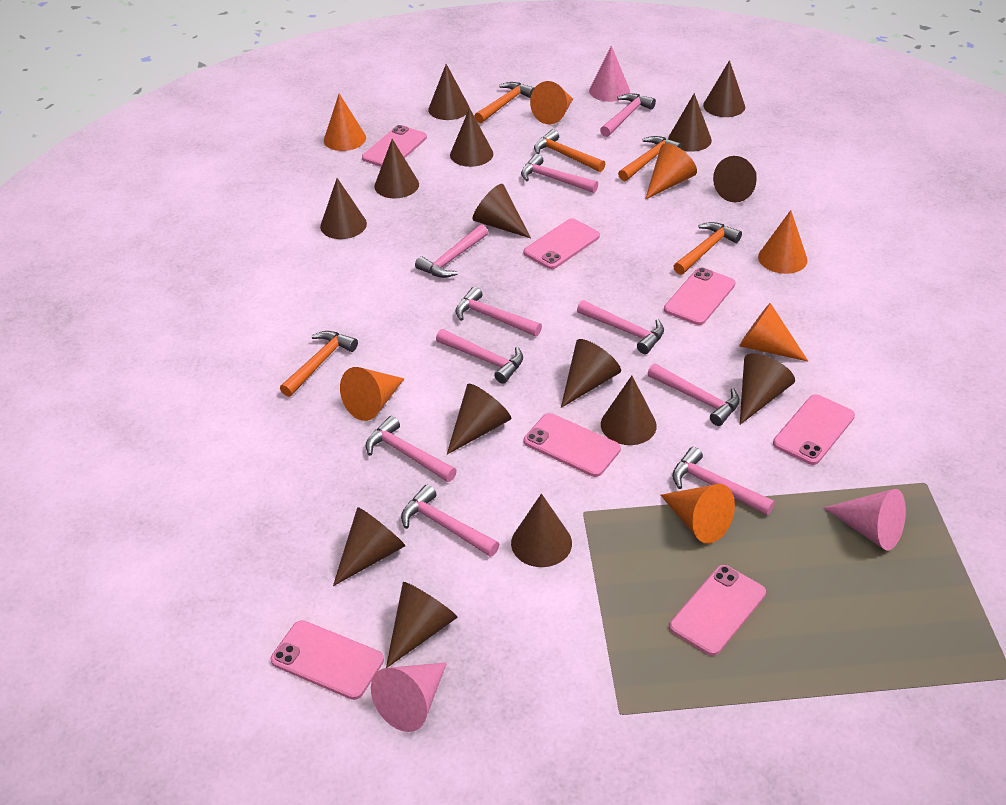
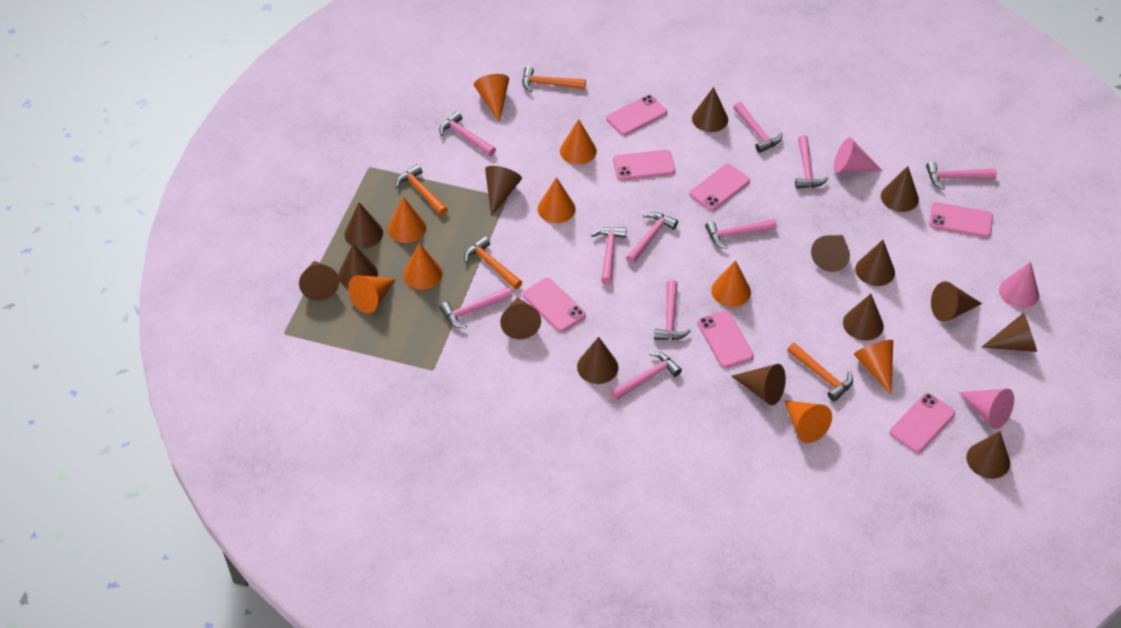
orange cone: [324,94,366,151] [340,367,404,421] [530,81,573,124] [645,143,697,200] [660,484,735,544] [739,303,808,361] [758,210,807,274] = 7 -> [348,275,396,313] [388,197,426,243] [403,243,443,290] [474,74,509,122] [538,177,576,223] [560,119,597,165] [711,260,751,307] [784,400,832,443] [854,340,893,394] = 9
orange hammer: [280,331,358,397] [475,82,534,123] [534,129,605,172] [618,136,682,181] [673,222,742,275] = 5 -> [396,164,448,216] [464,236,522,289] [522,66,586,92] [787,343,853,401] = 4

